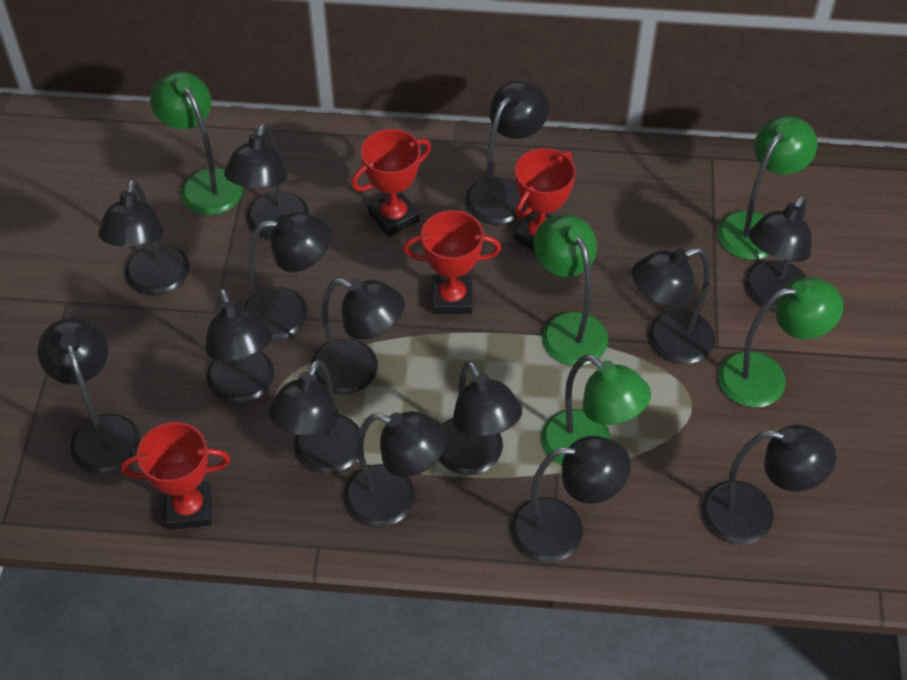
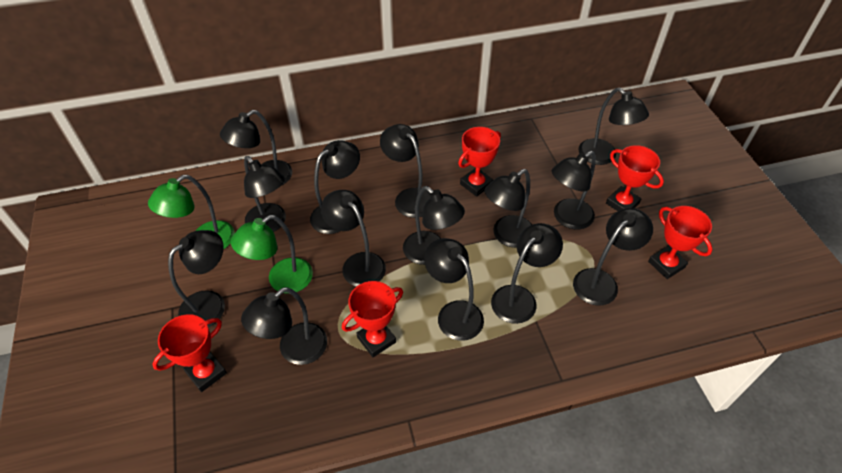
green lamp: [150,71,243,215] [534,214,608,366] [541,354,651,465] [717,116,817,260] [718,277,843,408] = 5 -> [148,175,235,249] [231,215,313,294] = 2
red trophy: [121,422,230,530] [351,129,431,237] [403,210,501,314] [514,148,576,251] = 4 -> [152,314,227,392] [342,281,403,357] [458,127,501,197] [606,145,664,211] [648,206,712,279] = 5

